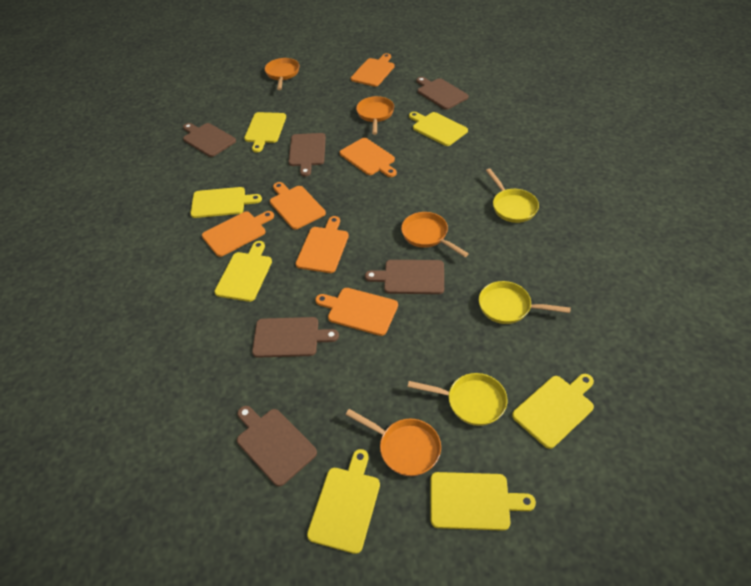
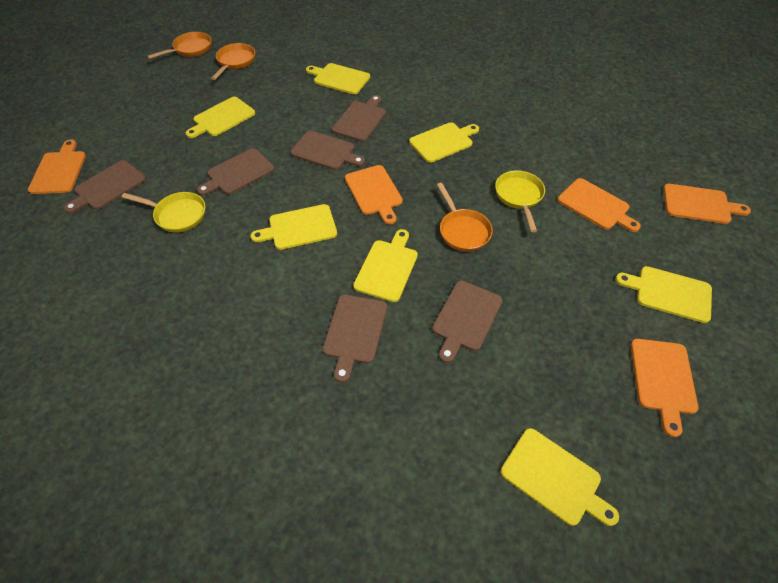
orange cutting board: [202,211,274,257] [270,182,326,229] [296,216,349,273] [315,288,398,336] [340,138,397,177] [351,53,395,87] = 6 -> [28,139,86,194] [345,165,403,225] [558,178,641,232] [631,339,698,437] [663,184,751,224] = 5
orange pan: [265,58,299,90] [345,409,441,476] [356,96,394,135] [401,212,469,257] = 4 -> [147,32,212,59] [211,43,255,80] [437,183,493,252] = 3
yellow pan: [408,373,507,426] [479,281,571,324] [486,168,539,223] = 3 -> [122,192,205,233] [495,170,545,232] = 2

